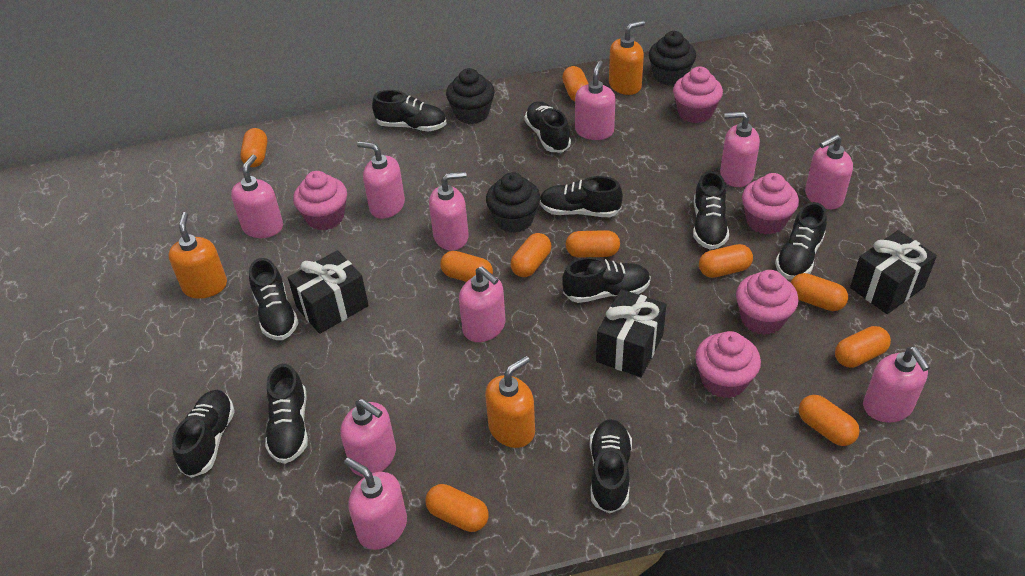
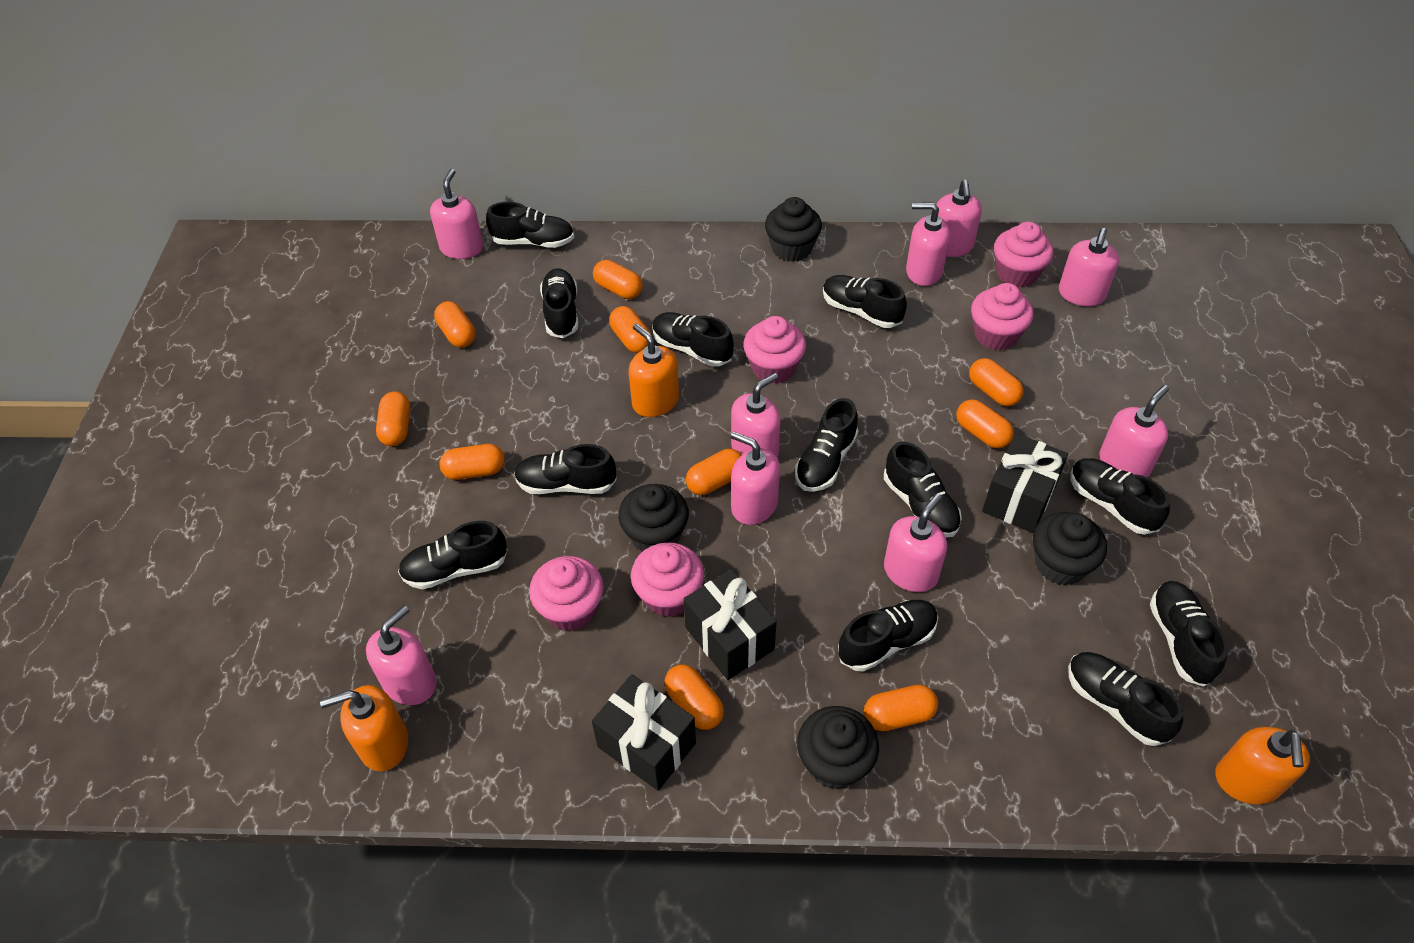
black cupcake: [446,68,495,124] [486,172,540,233] [649,31,696,86] = 3 -> [618,484,689,552] [765,197,822,262] [797,706,879,789] [1033,512,1107,585] = 4
black shoe: [172,390,235,478] [249,258,299,340] [265,364,308,464] [372,90,447,131] [525,101,571,152] [540,176,623,217] [562,257,651,303] [590,419,632,514] [693,171,729,250] [775,202,827,280] = 10 -> [398,521,508,589] [486,202,574,248] [514,444,617,494] [540,268,578,338] [652,312,734,367] [795,398,858,492] [823,275,907,328] [838,600,938,672] [884,441,962,537] [1068,652,1183,746] [1071,458,1170,535] [1150,581,1228,687] = 12
pink soap dispenser: [231,155,283,238] [341,399,396,477] [344,457,407,550] [357,141,405,219] [429,172,469,251] [459,267,506,342] [575,60,616,140] [720,111,760,187] [805,134,853,209] [863,347,930,423] = 10 -> [366,605,437,705] [430,169,483,259] [731,373,781,457] [731,432,780,525] [884,493,947,592] [906,202,950,286] [936,180,982,257] [1059,228,1119,306] [1100,385,1169,477] = 9

